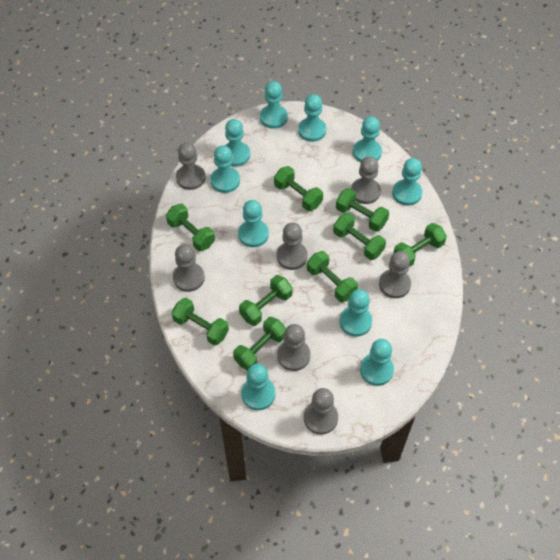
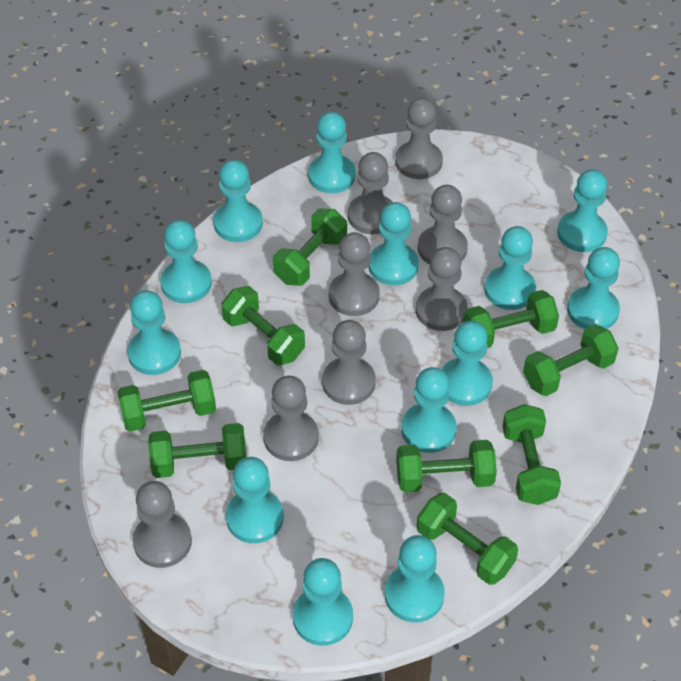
grey pawn: [173,244,205,292] [176,142,206,190] [277,223,308,270] [277,324,311,371] [304,388,338,435] [351,157,381,204] [379,251,411,298] = 7 -> [133,481,192,568] [263,376,319,461] [322,320,376,405] [328,232,380,316] [348,152,392,235] [395,98,443,179] [416,247,467,331] [418,185,468,264] = 8
turquoise pawn: [211,145,240,193] [225,119,250,167] [238,200,269,247] [241,364,275,410] [260,81,288,129] [298,94,326,142] [340,289,372,337] [353,116,382,162] [360,339,394,386] [392,158,422,206] = 10 -> [127,290,181,375] [160,220,212,303] [213,160,263,242] [226,457,284,543] [293,558,353,646] [308,112,356,193] [368,202,419,285] [384,535,445,623] [401,367,457,453] [441,321,493,406] [484,226,536,310] [557,169,608,252] [567,247,620,329] = 13

